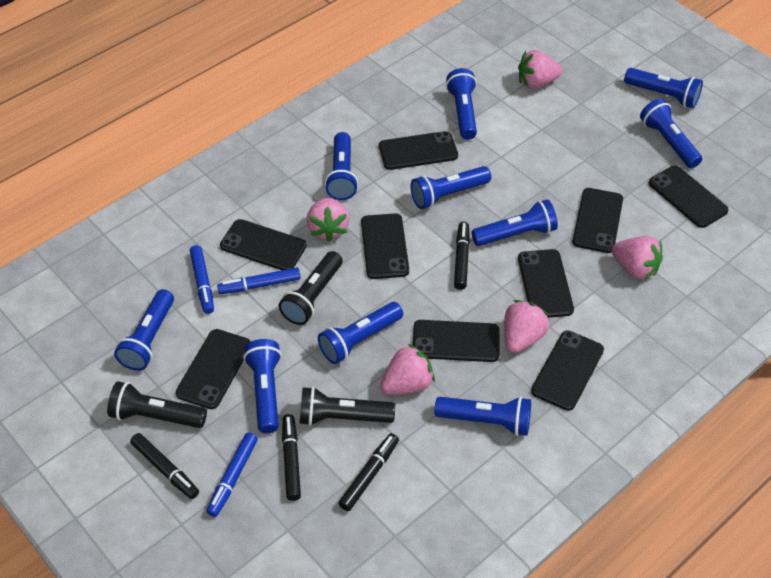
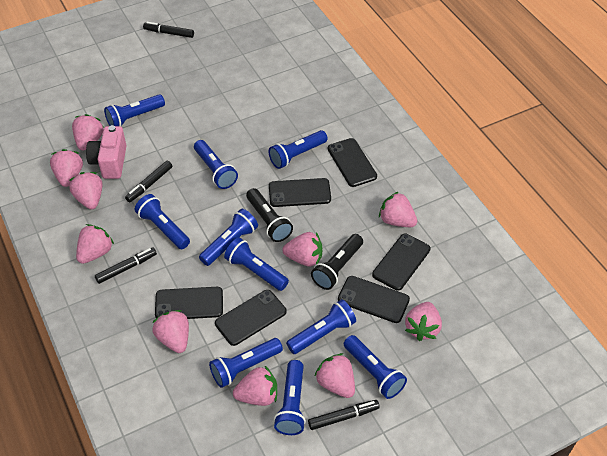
black flashlight: [107,381,207,428] [279,251,343,325] [300,387,395,426] = 3 -> [246,188,293,242] [311,234,363,290] = 2
black phone: [176,329,251,409] [220,219,307,270] [361,213,409,279] [379,131,458,170] [413,320,500,362] [518,249,574,318] [531,330,604,411] [572,188,623,253] [649,165,729,228] = 9 -> [155,287,223,319] [215,290,287,346] [269,178,331,207] [328,138,377,187] [338,276,410,323] [372,234,431,291] = 6
blue marker: [190,245,214,314] [206,432,258,517] [217,267,301,294] = 3 -> none = 0
pink camera: none = 0 -> [86,125,127,179] = 1
pink strawberry: [307,197,349,242] [380,344,435,395] [504,300,549,353] [518,50,562,89] [611,236,663,280] = 5 -> [50,149,83,187] [69,172,102,209] [72,114,104,151] [76,224,114,264] [152,310,189,353] [233,366,277,406] [282,232,322,267] [314,353,355,398] [379,192,417,227] [405,302,442,341] = 10

